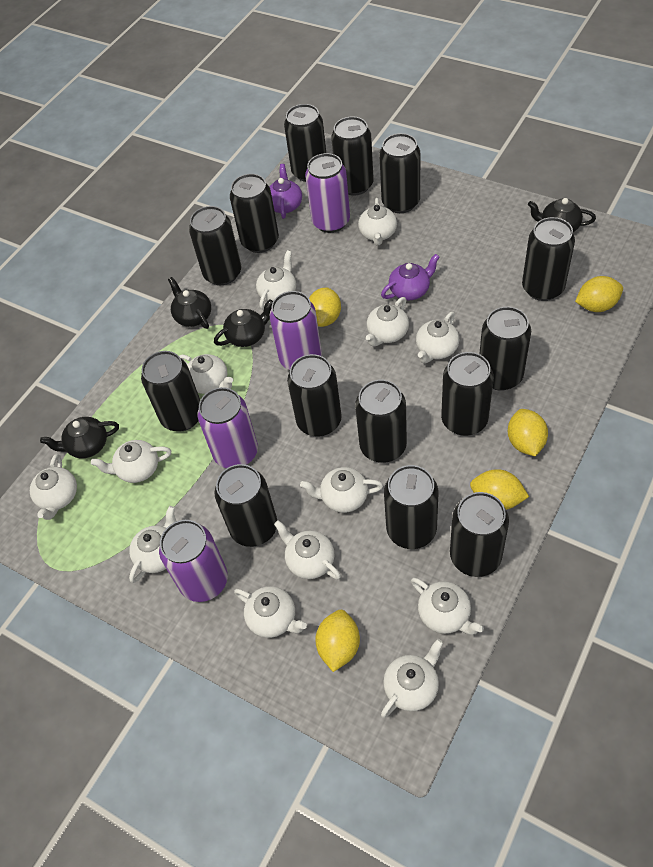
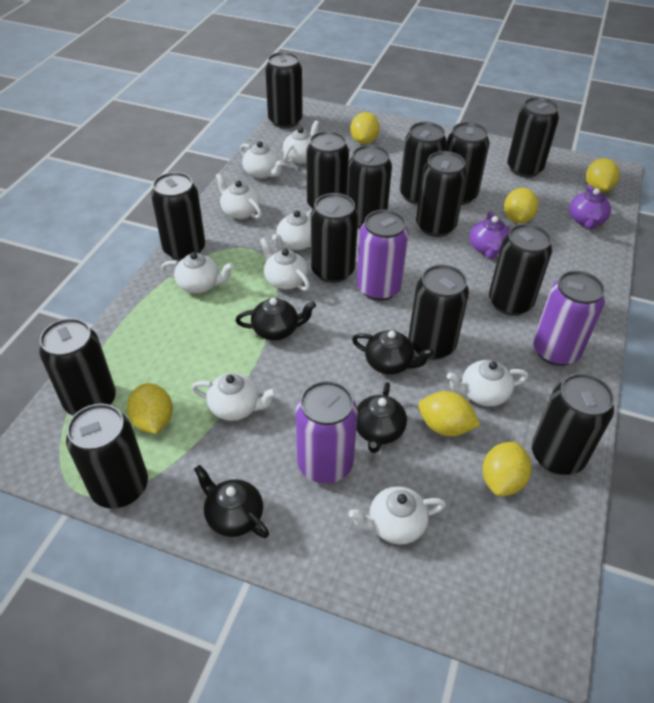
purple can: [159,520,228,602] [198,387,258,468] [269,291,322,370] [305,153,350,233] = 4 -> [296,381,358,484] [357,210,409,301] [533,271,605,366] = 3
white teapot: [30,454,77,520] [91,440,171,483] [129,506,176,583] [179,354,233,394] [234,586,307,638] [256,250,296,309] [274,520,341,580] [300,467,383,513] [358,198,397,245] [366,297,409,347] [381,639,443,718] [411,578,484,635] [416,312,459,363] = 13 -> [161,252,234,293] [192,373,277,421] [216,173,262,219] [240,141,284,179] [260,238,310,291] [272,210,312,250] [283,120,319,164] [349,486,446,545] [447,360,528,406] = 9
yellow lemon: [309,288,341,327] [315,610,360,672] [470,469,529,510] [508,409,548,457] [575,276,623,312] = 5 -> [127,383,173,434] [351,112,380,144] [419,391,480,436] [483,442,532,496] [504,188,538,223] [586,158,620,192] = 6

